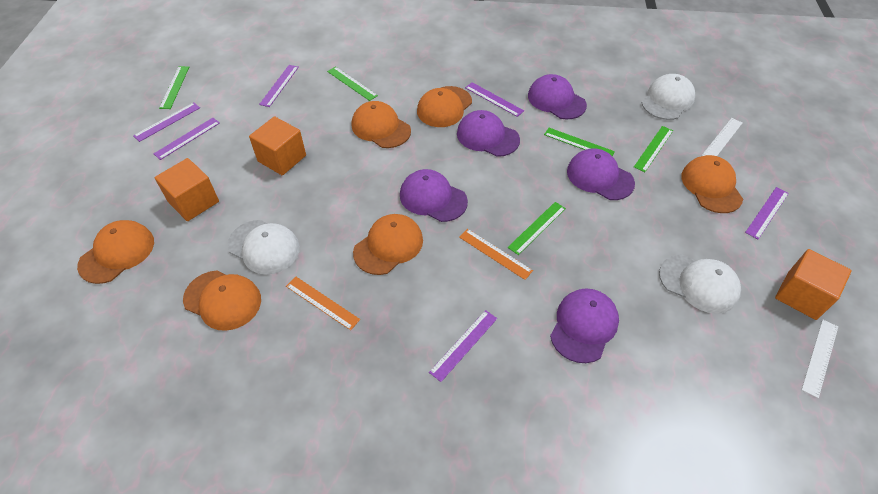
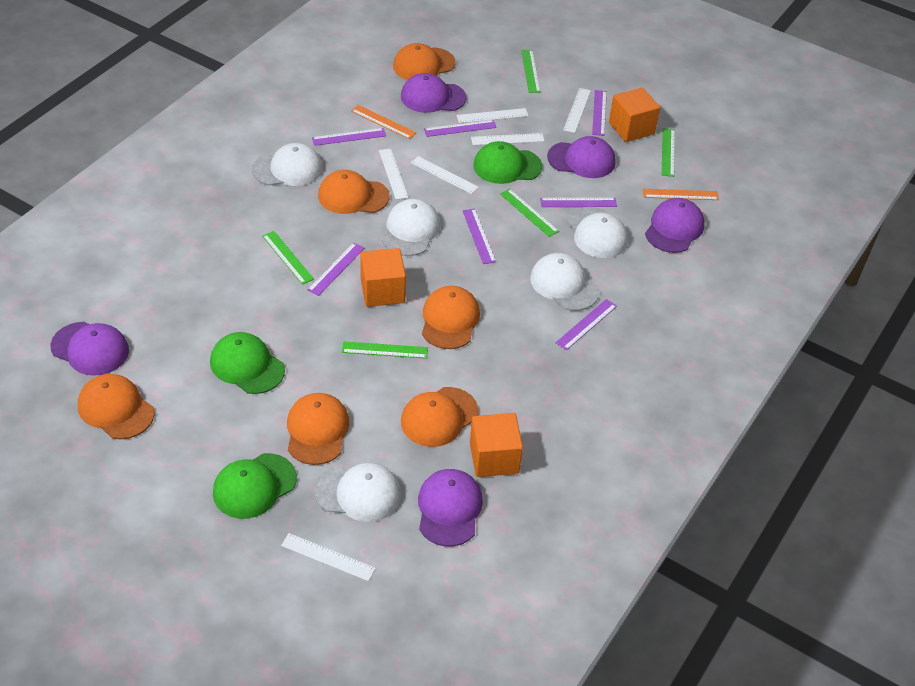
green cap: none = 0 -> [210,332,285,394] [213,453,297,519] [473,141,542,184] = 3
purple ruler: [133,102,200,142] [154,118,220,160] [259,65,299,107] [429,310,497,382] [465,82,524,117] [745,187,789,239] = 6 -> [307,242,364,296] [312,128,386,146] [424,120,497,137] [462,209,496,264] [540,198,617,207] [555,299,617,350] [592,90,607,136] = 7
white cap: [228,220,300,274] [642,74,695,120] [659,254,741,314] = 3 -> [252,143,323,186] [314,463,401,522] [382,199,441,256] [530,253,599,311] [567,207,628,258] = 5
white ruler: [702,118,742,156] [802,320,838,398] = 2 -> [281,533,376,581] [379,149,408,200] [411,156,479,194] [456,108,529,123] [471,133,544,145] [563,88,591,133] = 6

